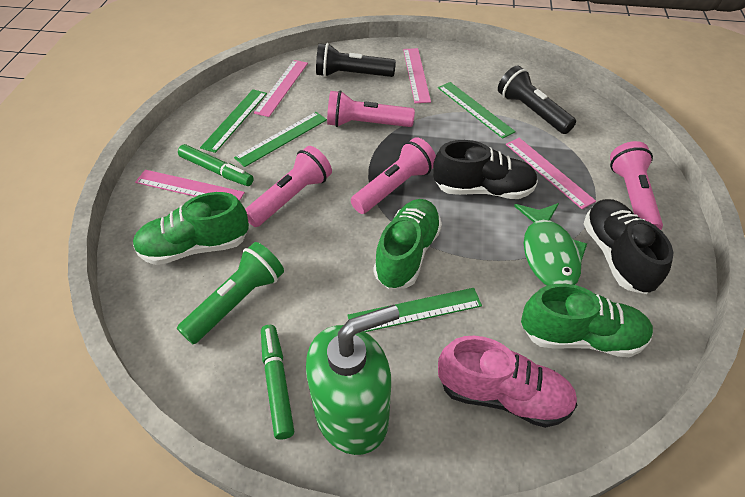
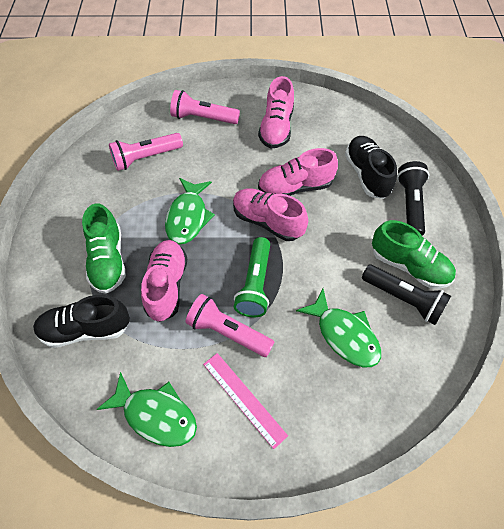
green fish: [514,203,587,286] = 1 -> [96,372,197,447] [165,178,215,244] [296,289,381,367] = 3
green marker: [178,144,254,186] [261,325,294,440] = 2 -> none = 0
green ruler: [200,89,267,153] [234,112,327,167] [347,288,482,332] [438,82,516,139] = 4 -> none = 0
green shoe: [133,192,249,265] [373,199,442,289] [521,284,653,357] = 3 -> [82,203,126,294] [372,220,456,289] = 2
green soap dispenser: [306,305,400,455] = 1 -> none = 0
pink flashlight: [245,146,332,227] [327,90,415,127] [351,137,436,214] [610,141,663,230] = 4 -> [109,133,183,171] [170,90,240,124] [186,294,274,357] = 3
pink ruler: [135,170,245,201] [254,60,308,117] [403,48,431,103] [506,138,596,209] = 4 -> [203,353,288,449] = 1
pink shoe: [438,336,577,428] = 1 -> [141,240,187,322] [233,188,308,241] [258,76,294,148] [258,148,338,196] = 4

